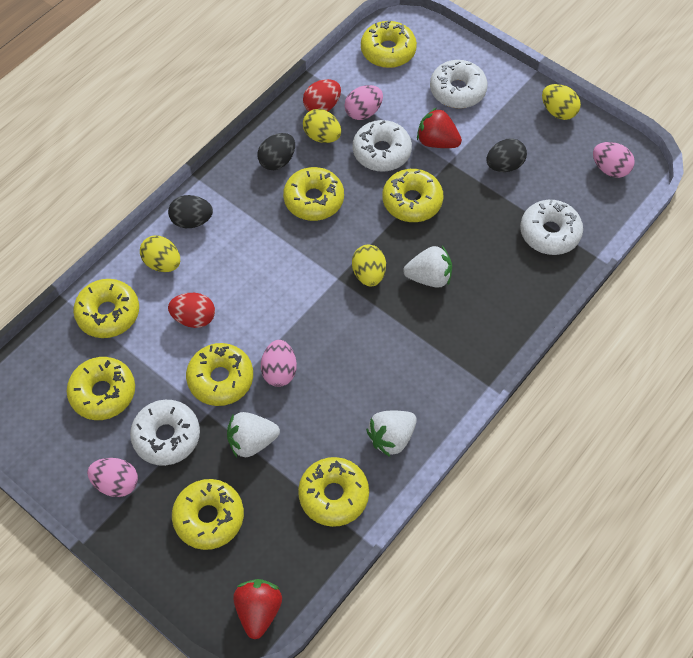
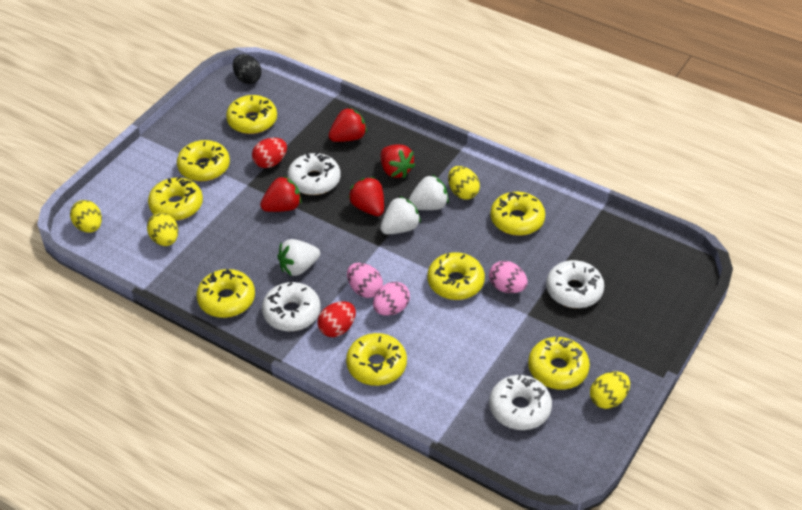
black egg: [168,195,213,228] [257,133,295,170] [486,138,527,172] = 3 -> [233,54,261,84] = 1
pink egg: [87,458,138,497] [261,340,297,387] [345,85,383,120] [593,142,635,178] = 4 -> [347,263,383,298] [373,282,410,316] [489,261,528,293] = 3
red strawberry: [233,579,282,639] [417,108,462,148] = 2 -> [260,176,301,212] [328,107,367,142] [348,177,384,216] [381,144,415,178] = 4

